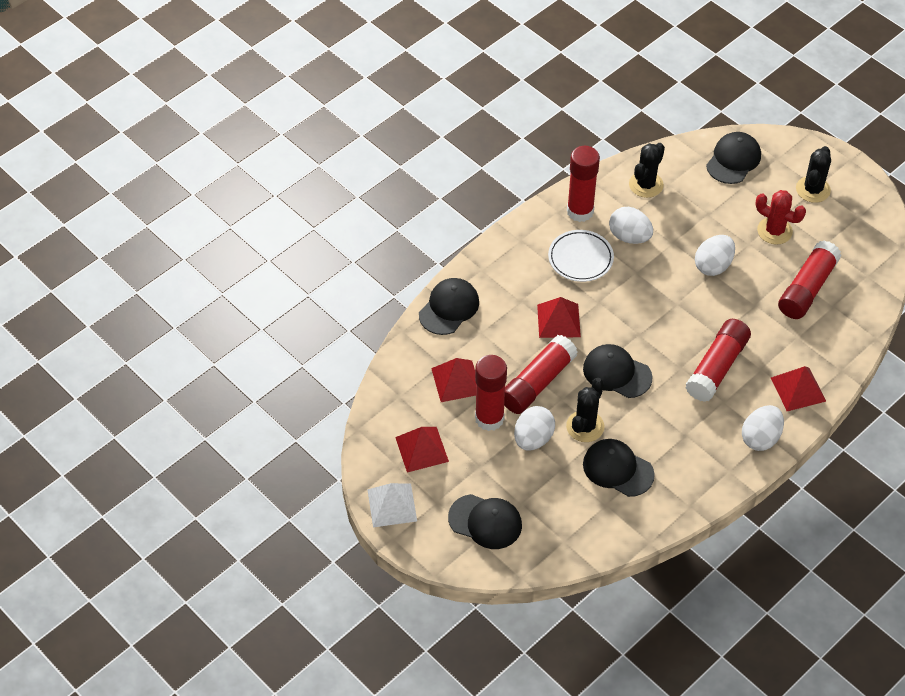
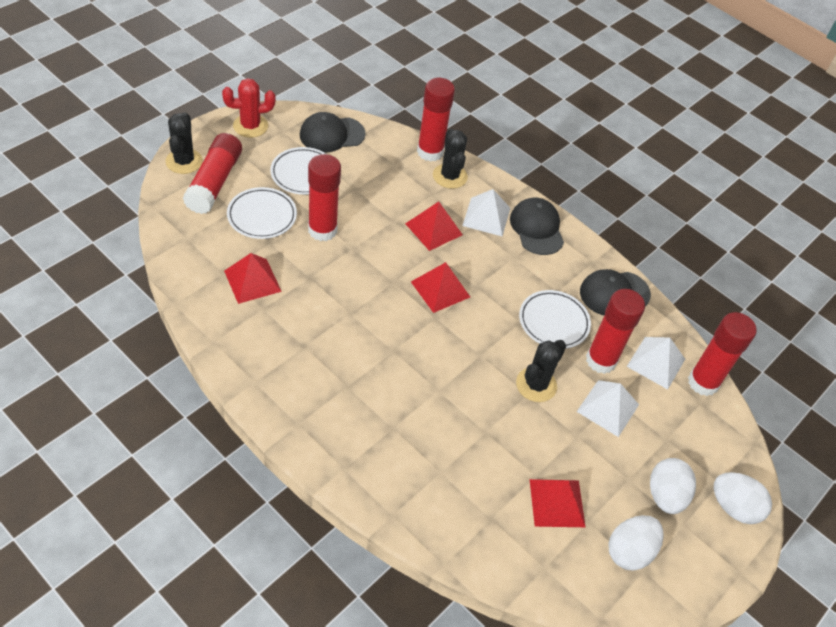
black cap: [419,278,479,335] [448,494,522,549] [583,344,652,398] [583,439,655,497] [706,132,761,184] = 5 -> [300,112,366,152] [510,197,564,255] [580,269,651,315] = 3
white egg: [514,406,555,450] [609,207,653,244] [695,235,735,276] [742,405,784,451] = 4 -> [608,515,664,571] [650,458,696,514] [714,472,772,524] = 3
white plate: [548,230,614,282] = 1 -> [227,187,297,239] [270,147,326,195] [519,290,591,349] = 3
white pyramid: [367,483,417,527] = 1 -> [462,189,510,236] [577,380,639,437] [627,337,685,390] = 3

